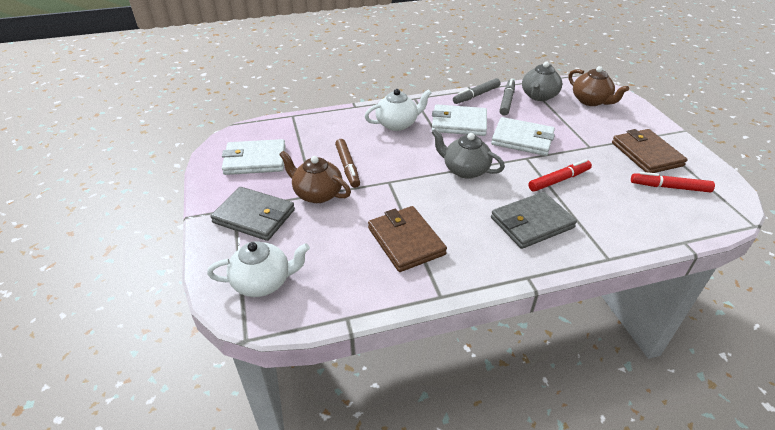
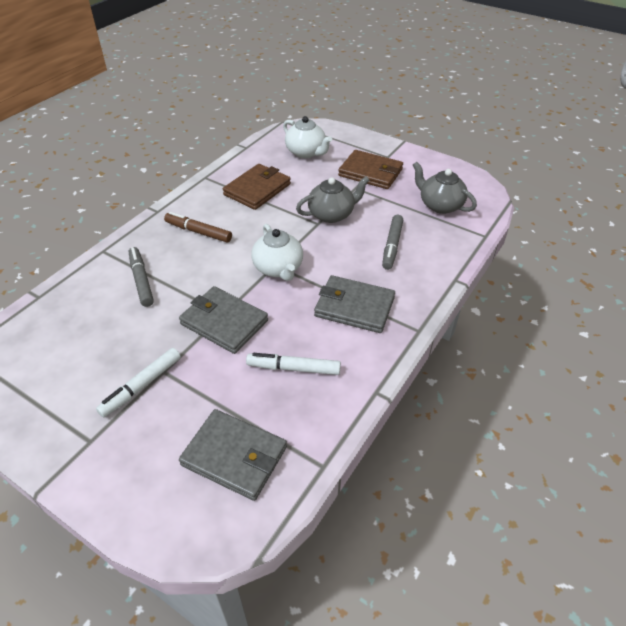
brown teapot: [279,151,351,203] [568,66,629,106] = 2 -> none = 0
grey wallet: [210,187,295,241] [491,192,577,249] = 2 -> [179,286,268,354] [179,409,287,501] [314,275,395,333] = 3
red marker: [529,159,592,192] [631,172,715,193] = 2 -> none = 0
white marker: none = 0 -> [96,348,181,417] [246,353,341,375] = 2
white wallet: [222,139,286,175] [432,104,487,136] [491,117,555,156] = 3 -> none = 0

